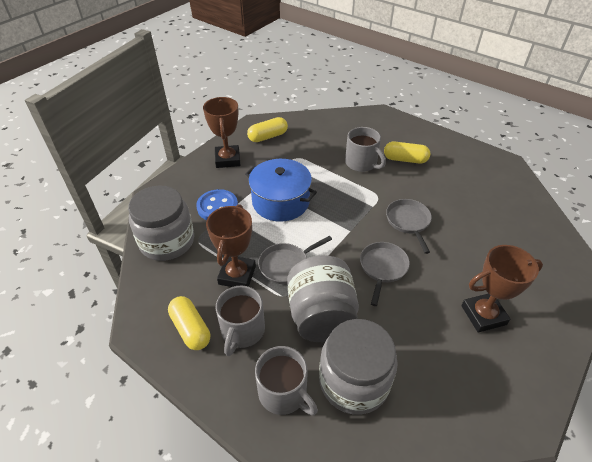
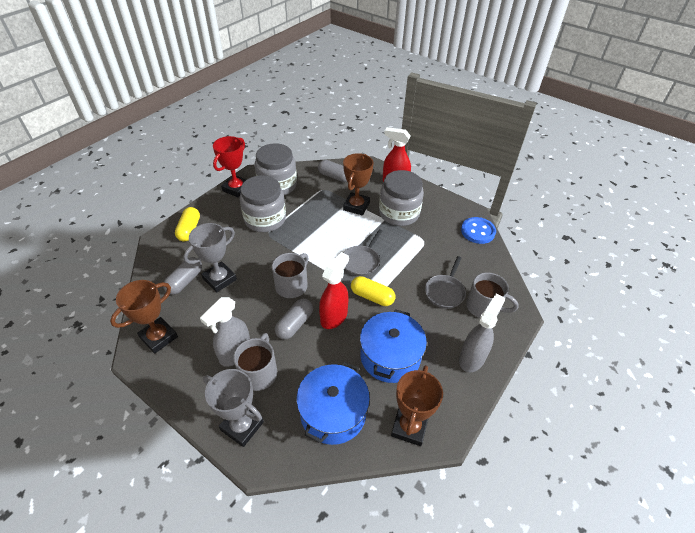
blue pot: [245,159,317,222] = 1 -> [296,362,370,445] [360,309,427,383] = 2
grey capsule: none = 0 -> [163,257,202,295] [275,299,313,340] [318,160,347,182] = 3
grey pan: [258,236,332,284] [360,242,410,306] [386,199,432,254] = 3 -> [344,229,383,276] [425,256,466,309] = 2
grey spray bottle: none = 0 -> [200,297,250,367] [459,294,505,372] = 2
grey trophy: none = 0 -> [183,223,237,293] [203,369,264,447] = 2
red spray bottle: none = 0 -> [319,252,349,329] [383,127,411,182] = 2
red trophy: none = 0 -> [213,136,246,198] = 1
yellow capsule: [168,296,210,350] [247,117,288,142] [384,141,430,164] = 3 -> [175,207,200,241] [351,276,395,306] = 2

